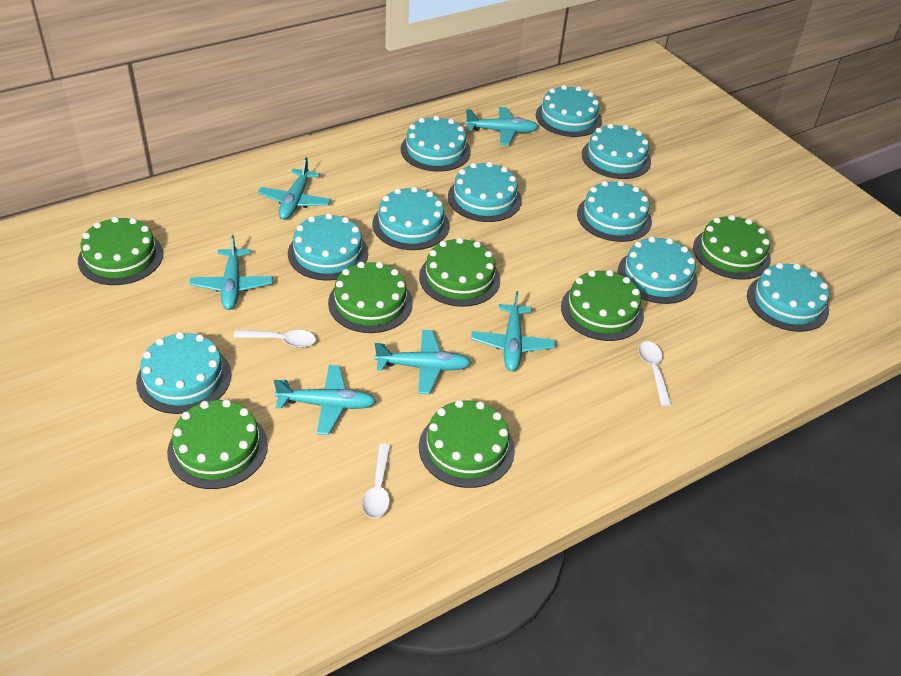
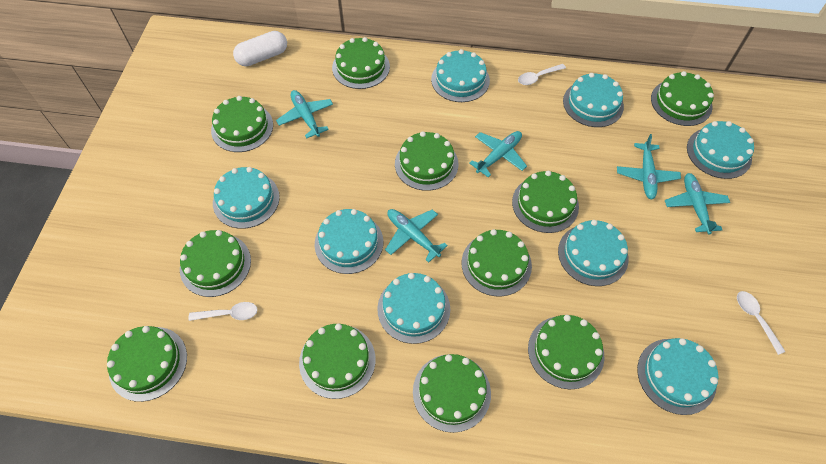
green cake: [78,216,163,285] [167,399,268,489] [328,262,413,333] [419,237,500,307] [419,400,515,488] [561,270,644,341] [693,215,771,280] = 7 -> [107,326,187,402] [180,230,251,297] [211,96,273,152] [299,323,376,399] [332,37,390,89] [395,131,458,191] [413,354,491,433] [462,229,532,296] [512,171,579,233] [528,315,604,390] [651,71,714,126] = 11
turquoise cake: [136,332,231,414] [288,213,368,281] [372,187,449,250] [401,115,471,172] [448,162,522,222] [536,85,602,137] [577,181,652,242] [582,123,651,179] [618,236,697,304] [747,263,829,332] = 10 -> [213,167,280,229] [315,209,383,274] [377,273,450,344] [431,49,490,102] [558,220,628,286] [563,73,624,127] [637,338,718,415] [687,121,754,179] = 8
turquoise plane: [190,235,273,310] [258,157,331,220] [274,365,376,435] [375,330,471,394] [465,107,538,145] [471,291,555,371] = 6 -> [276,90,333,138] [385,209,448,263] [469,131,527,177] [617,134,681,200] [665,173,730,235] = 5
white capsule: none = 0 -> [233,31,287,66] = 1

